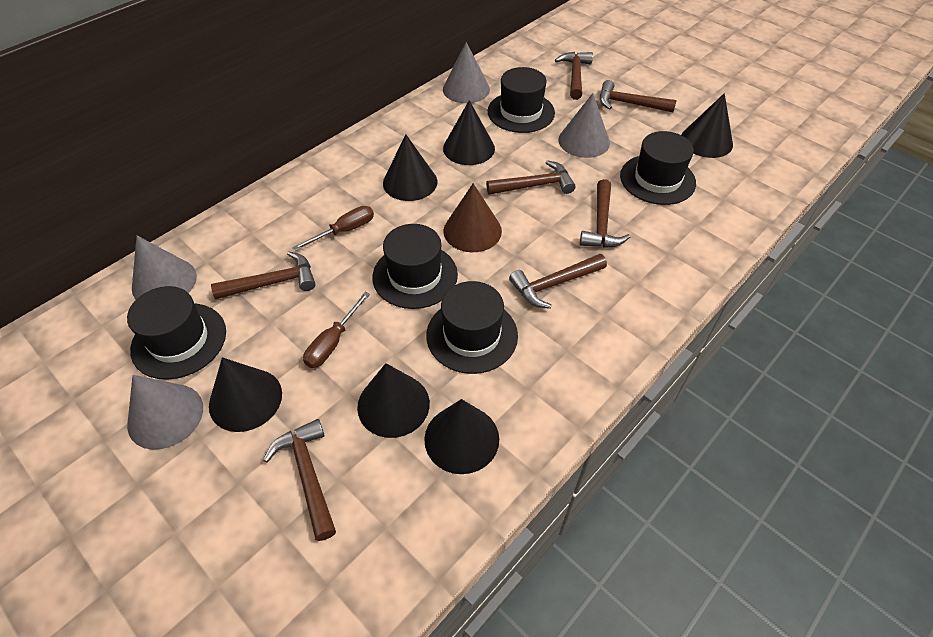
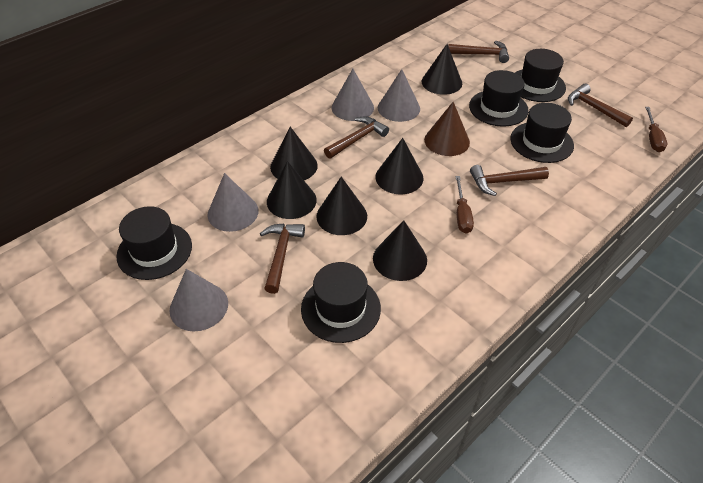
brown hammer: [211,251,316,299] [263,419,336,541] [486,160,576,195] [509,254,607,309] [555,52,593,100] [580,179,630,248] [600,80,677,113] = 7 -> [260,223,305,294] [324,117,389,159] [448,41,509,63] [470,165,549,196] [568,84,633,127] = 5

